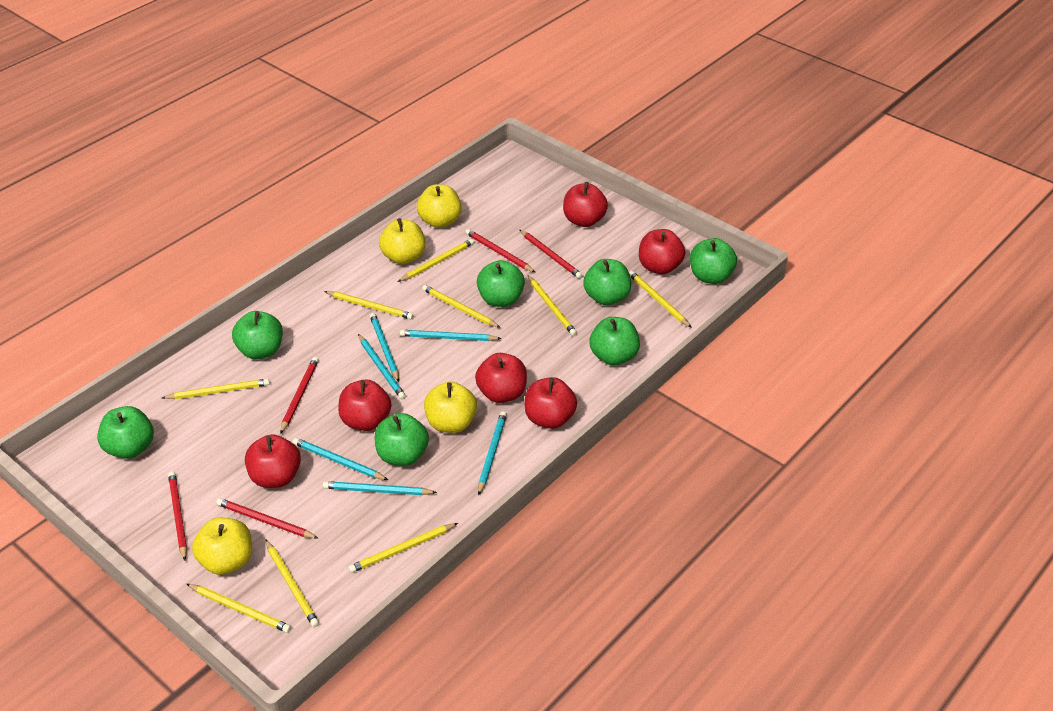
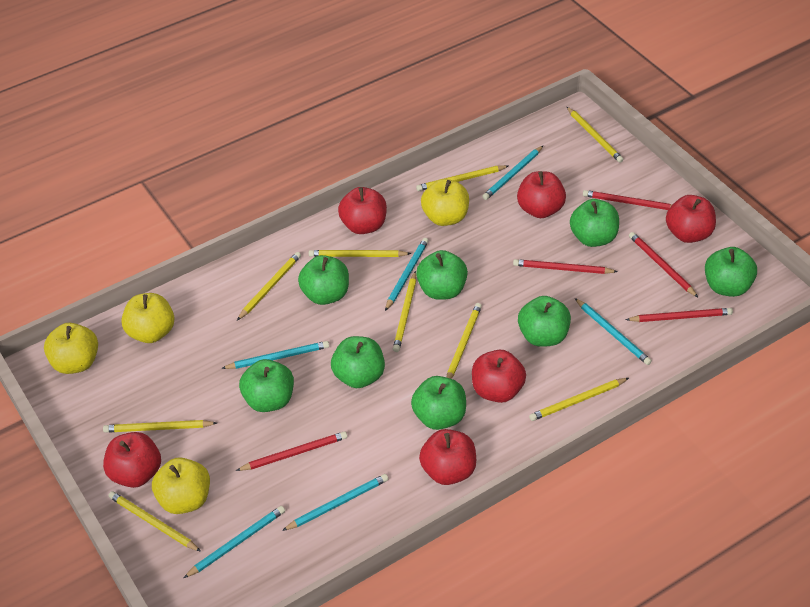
green apple: [97,406,154,459] [232,311,283,359] [374,413,429,466] [477,260,525,307] [583,259,631,305] [590,317,640,365] [690,238,737,284] = 7 -> [239,359,294,412] [298,255,349,305] [331,336,385,388] [411,376,466,430] [416,250,468,300] [518,296,571,347] [570,199,619,247] [705,247,757,297] = 8

